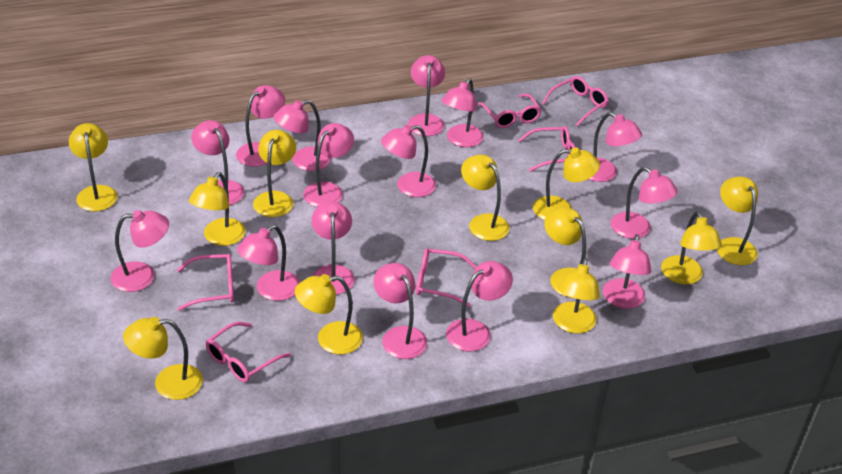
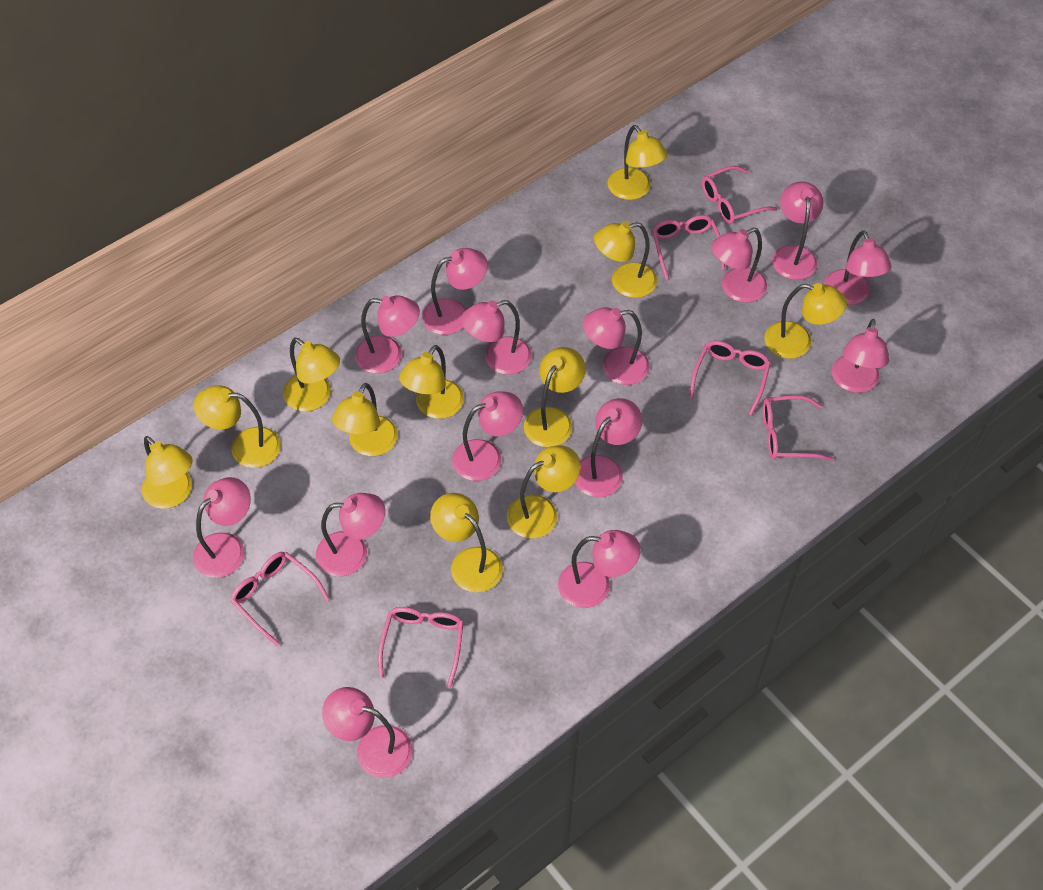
pink lamp: [110,210,169,292] [191,120,244,205] [236,85,285,167] [237,225,300,301] [273,100,331,171] [303,123,354,207] [311,201,355,295] [373,263,427,359] [381,125,436,197] [408,55,445,136] [442,78,484,147] [446,261,513,351] [589,112,642,182] [603,234,651,309] [611,167,678,239] = 15 -> [193,477,251,578] [316,493,385,576] [322,687,413,778] [355,295,420,374] [422,248,488,335] [452,391,523,481] [461,300,532,375] [558,530,640,608] [575,398,642,497] [583,307,650,385] [711,228,767,303] [772,181,823,280] [824,230,892,305] [832,319,889,393] = 14

